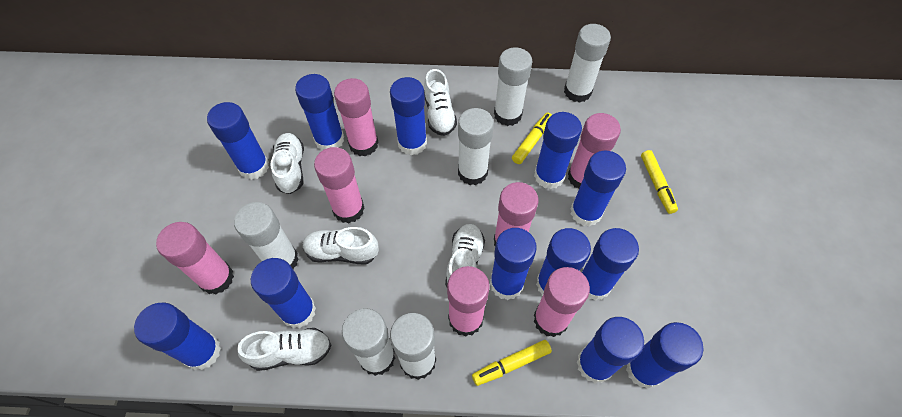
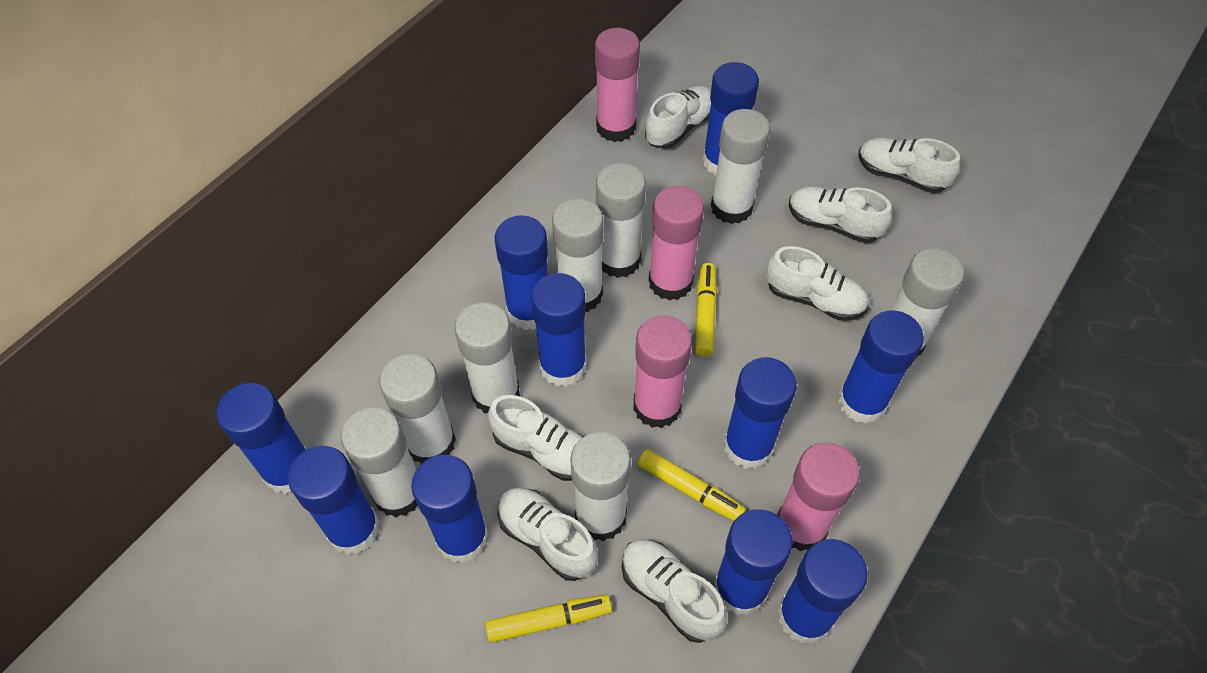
blue glue stick: [134,302,221,370] [207,102,269,180] [251,258,316,328] [295,74,344,151] [390,77,427,155] [490,228,537,300] [534,112,582,189] [536,228,591,296] [571,151,626,227] [577,317,644,383] [582,228,639,301] [626,322,703,389] = 12 -> [216,383,307,494] [288,446,380,555] [411,455,488,563] [494,215,548,330] [531,273,587,387] [703,62,759,175] [714,509,793,616] [724,357,797,469] [778,539,868,644] [838,311,924,424] = 10
pink glue stick: [156,222,234,295] [314,147,365,223] [334,78,379,156] [447,266,490,337] [494,182,539,246] [533,267,590,337] [568,113,621,188] = 7 -> [595,28,640,142] [633,315,692,428] [648,186,704,301] [778,442,860,551] = 4
white glue stick: [234,202,299,270] [342,308,396,376] [390,313,436,380] [458,108,494,185] [494,48,532,126] [564,24,611,103] = 6 -> [341,407,417,518] [379,354,456,464] [454,302,520,413] [552,198,603,312] [570,432,631,541] [596,163,646,278] [711,109,770,224] [890,248,964,360] = 8
white shoe: [237,328,331,371] [271,133,304,194] [302,227,379,264] [424,69,457,136] [445,224,485,287] = 5 -> [488,395,585,481] [497,488,598,581] [622,539,727,643] [645,86,711,149] [766,246,869,321] [789,186,892,243] [858,137,960,193] = 7

